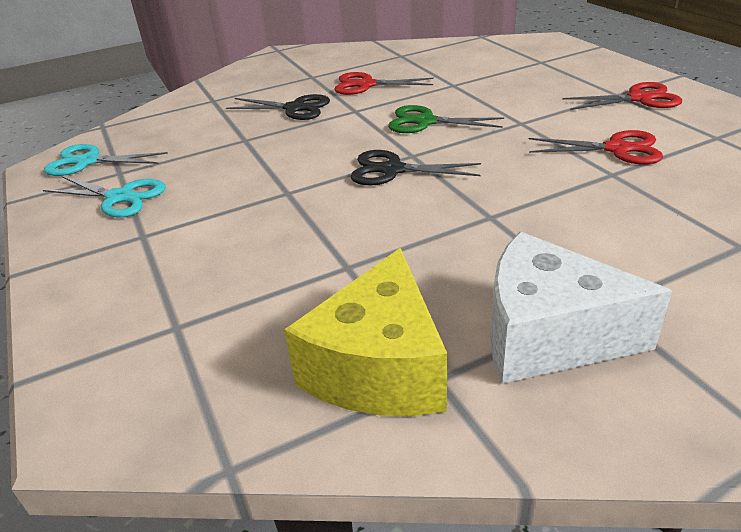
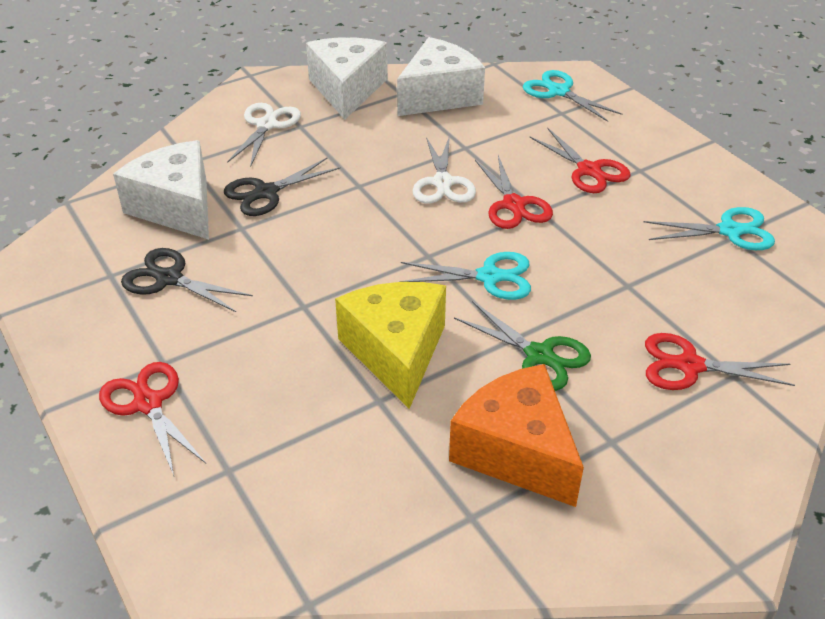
orange cheese: none = 0 -> [449,364,584,507] = 1
red scissors: [334,72,434,95] [529,130,663,164] [562,82,682,110] = 3 -> [99,362,206,476] [475,155,553,229] [529,128,631,193] [645,333,795,390] = 4
turquoise scissors: [43,176,166,217] [44,144,168,176] = 2 -> [399,252,531,300] [523,70,622,122] [644,207,775,250] = 3
white cheese: [490,232,672,384] = 1 -> [113,140,209,240] [306,37,388,120] [397,37,485,116] = 3
white scissors: none = 0 -> [227,103,301,168] [413,135,476,204] = 2

